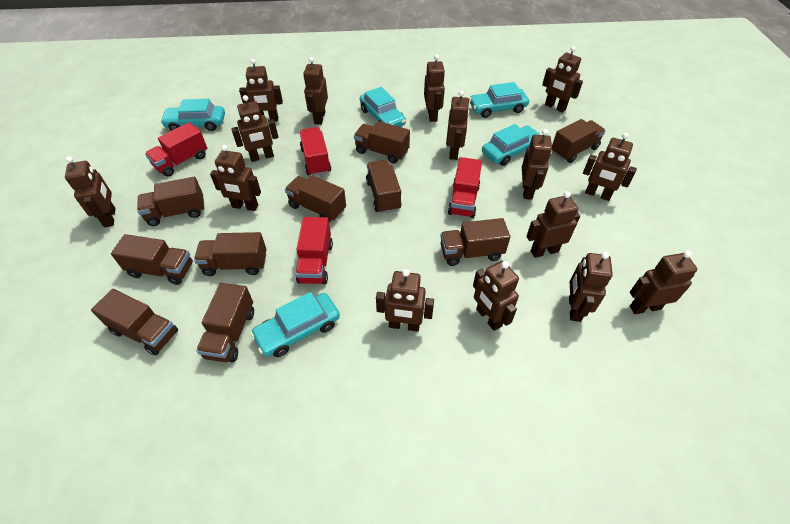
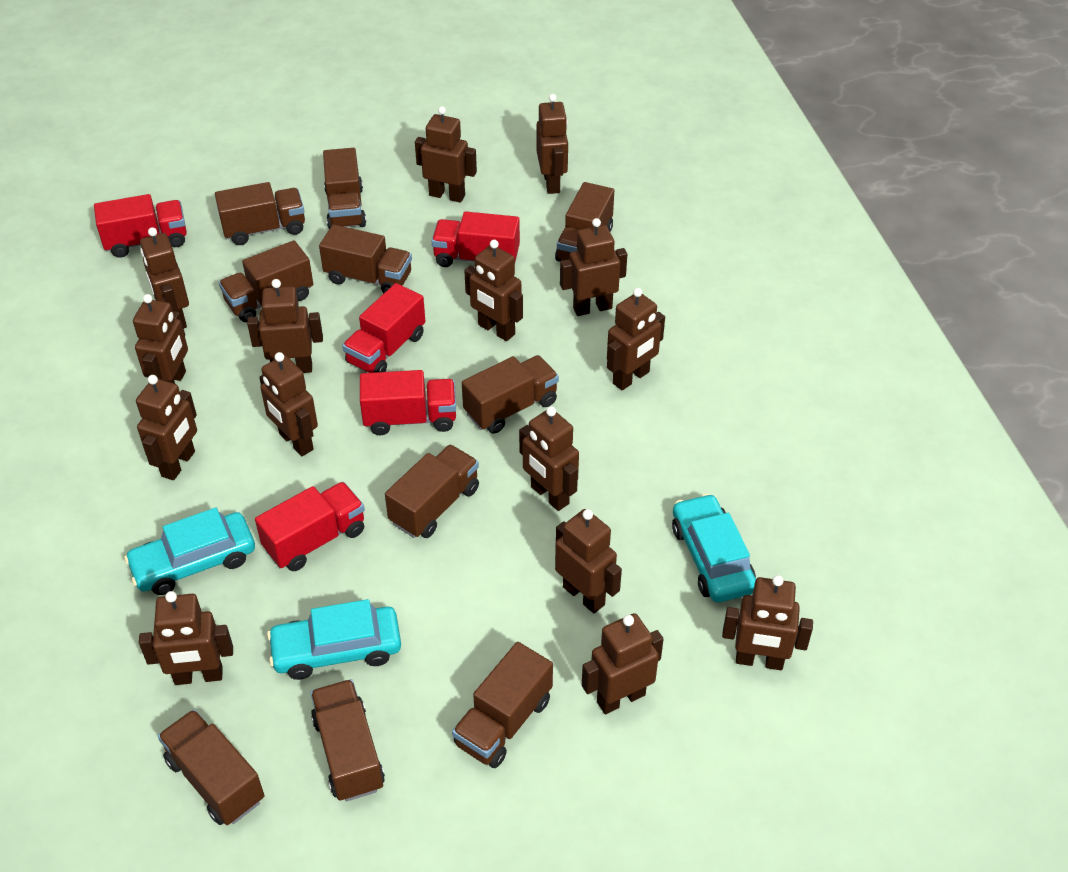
red truck: [145,122,207,177] [295,217,333,284] [300,127,331,176] [448,157,482,218] = 4 -> [94,194,187,258] [255,482,365,571] [342,283,426,373] [360,370,456,435] [432,212,520,267] = 5
turquoise car: [160,99,225,131] [250,292,340,357] [360,87,406,127] [469,82,529,118] [482,124,542,166] = 5 -> [124,507,255,595] [267,599,401,680] [672,493,756,602] = 3

